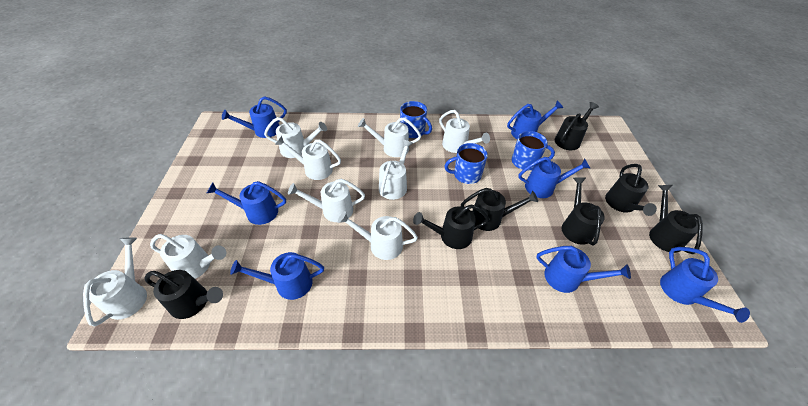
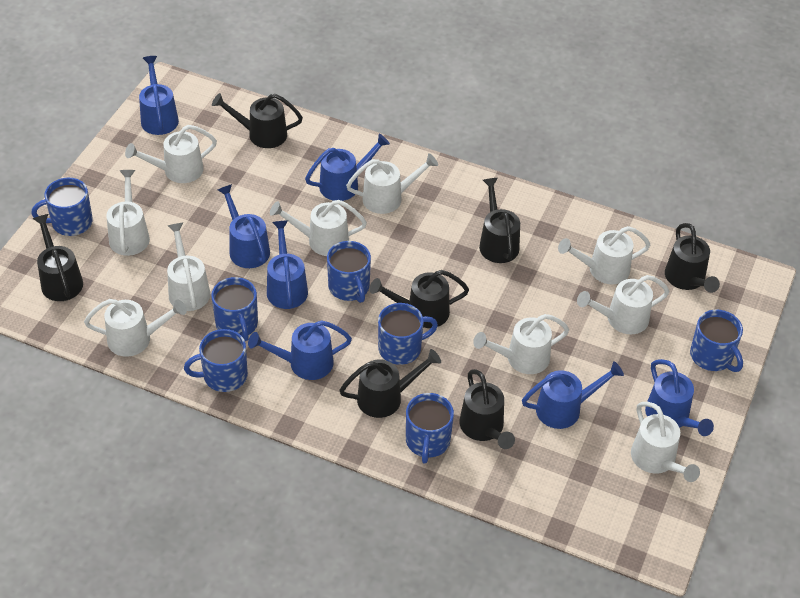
blue mug: [400,101,432,138] [445,143,488,184] [512,131,555,170] = 3 -> [31,178,93,236] [184,329,248,392] [211,277,258,341] [327,241,371,303] [378,303,438,365] [406,393,454,464] [690,310,743,372] = 7
white watering can: [83,237,147,326] [150,234,226,279] [264,117,327,158] [275,136,341,180] [288,179,365,222] [338,211,418,260] [358,117,421,157] [379,140,413,200] [439,110,490,153] = 9 -> [84,299,187,357] [106,170,150,256] [125,125,217,183] [167,223,210,311] [270,200,367,256] [346,153,438,214] [473,314,569,374] [558,226,651,284] [577,275,670,334] [631,402,700,482] = 10

